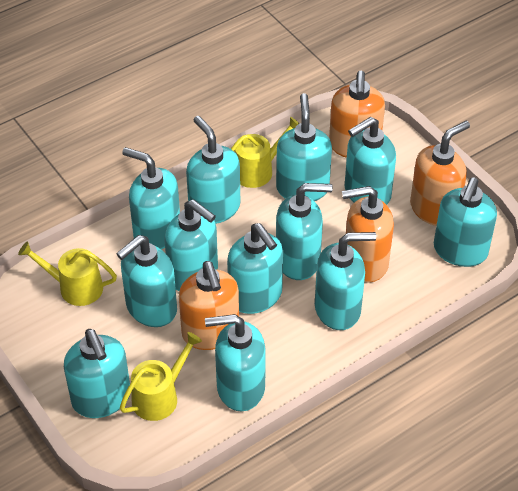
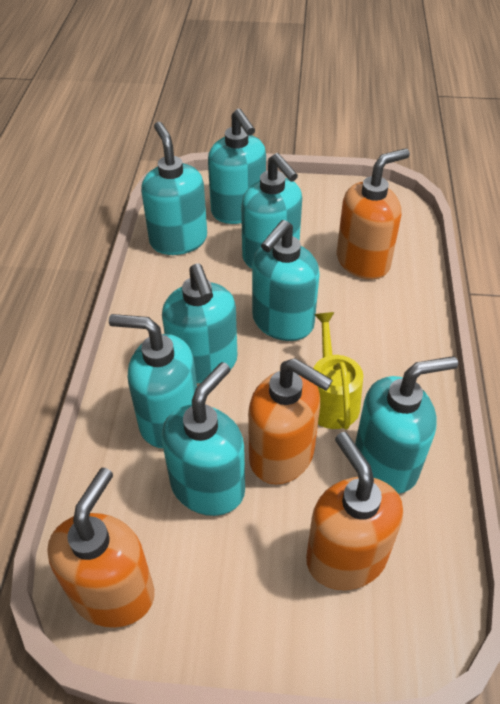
turquoise soap dispenser: [64,329,130,418] [116,235,177,327] [122,147,180,249] [164,200,218,291] [186,116,240,224] [205,314,266,411] [227,223,283,314] [276,93,332,201] [276,183,333,280] [315,232,376,330] [345,117,396,205] [434,177,497,267] = 12 -> [109,314,197,448] [141,122,207,255] [162,264,237,383] [162,362,245,516] [208,109,266,224] [241,153,302,268] [252,220,320,341] [355,356,458,494] = 8
yellow watering can: [18,242,117,306] [120,332,202,421] [231,117,299,188] = 3 -> [313,312,363,429] = 1

